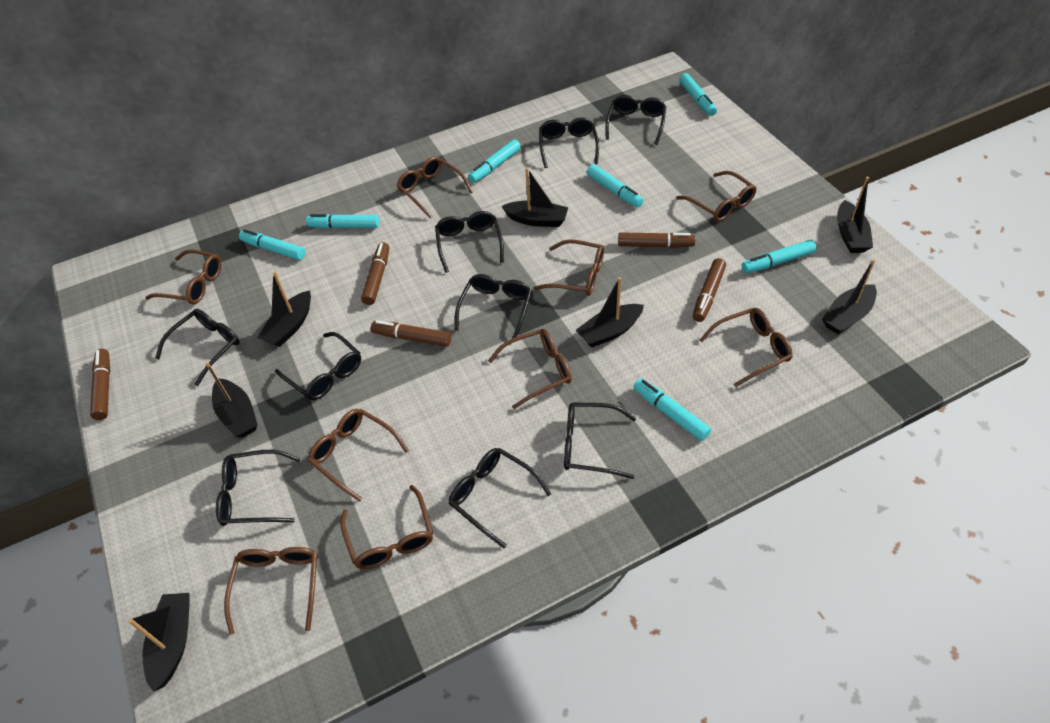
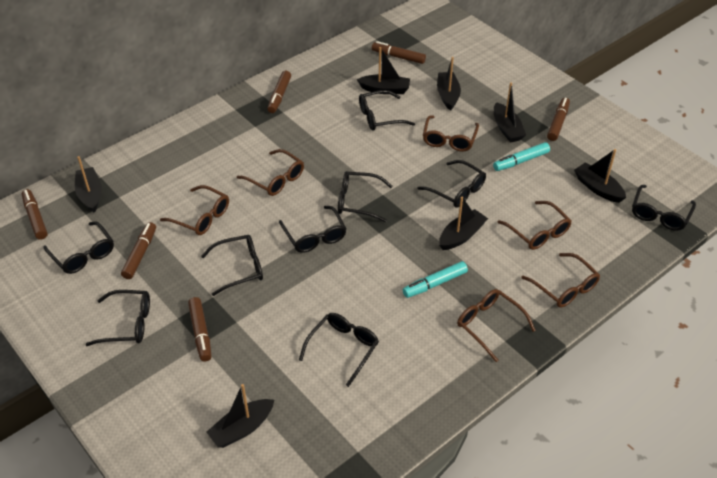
brown glasses: [145,249,221,304] [224,547,318,635] [308,409,409,502] [340,485,433,569] [397,156,473,218] [488,329,572,409] [533,239,604,296] [676,171,757,222] [700,308,793,387] = 9 -> [160,185,229,235] [237,149,304,196] [423,115,479,152] [457,289,536,362] [498,201,572,250] [521,253,600,308] = 6
brown marker: [90,349,110,420] [361,242,389,305] [371,320,451,347] [618,233,695,248] [693,258,726,322] = 5 -> [22,189,48,240] [121,222,156,279] [188,297,212,362] [267,71,291,113] [372,41,426,64] [547,98,570,141] = 6
turquoise marker: [239,229,305,260] [306,214,379,229] [468,139,521,183] [587,164,644,207] [633,378,711,441] [679,73,717,116] [742,240,816,273] = 7 -> [403,261,468,298] [493,142,550,171] = 2

